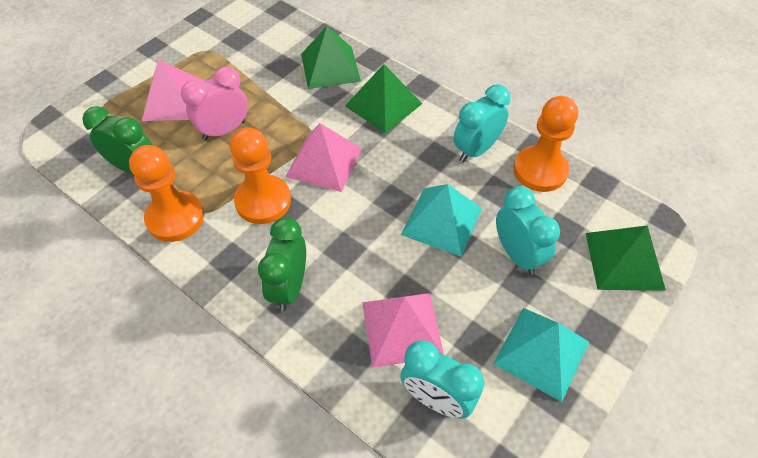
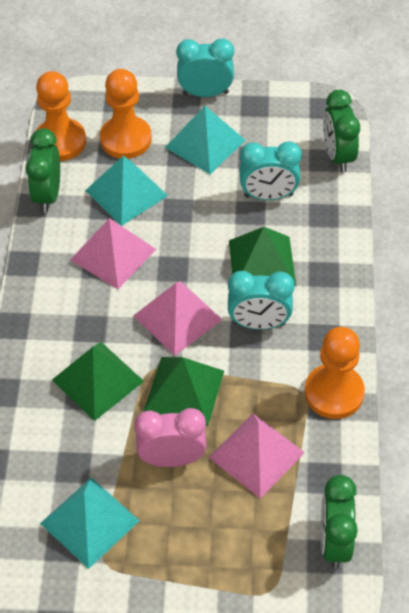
green clock: [82,106,152,174] [258,217,306,311] = 2 -> [26,128,60,213] [321,475,358,569] [323,90,360,173] = 3
turquoise pyramid: [401,184,482,257] [493,308,589,402] = 2 -> [40,478,140,569] [85,156,168,226] [165,106,246,174] = 3

